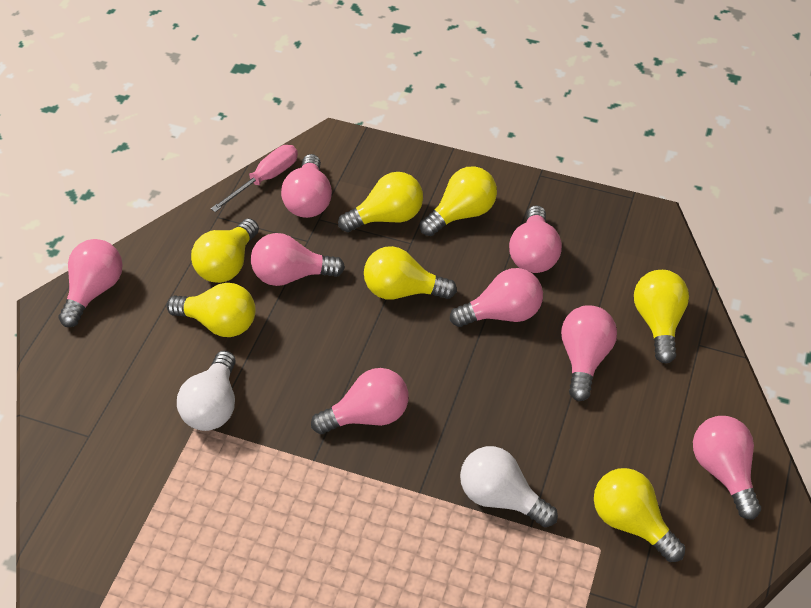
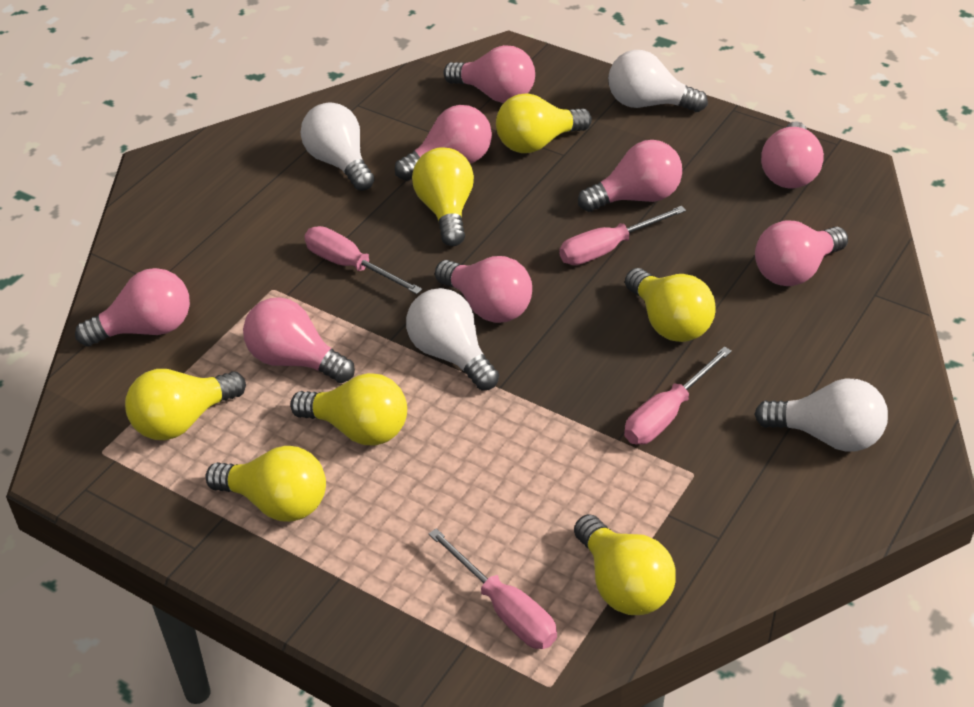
pink screwdriver: [211,145,298,212] = 1 -> [304,226,422,294] [428,528,557,649] [560,206,686,265] [624,346,732,445] = 4
white light bulb: [177,351,236,431] [460,446,558,527] = 2 -> [300,102,375,191] [406,288,499,390] [608,50,708,112] [755,378,888,452] = 4

